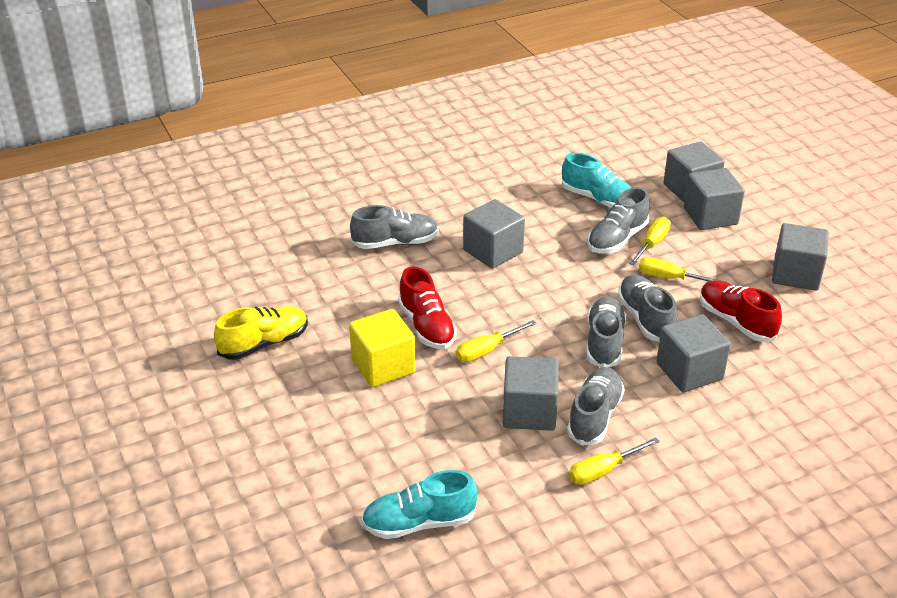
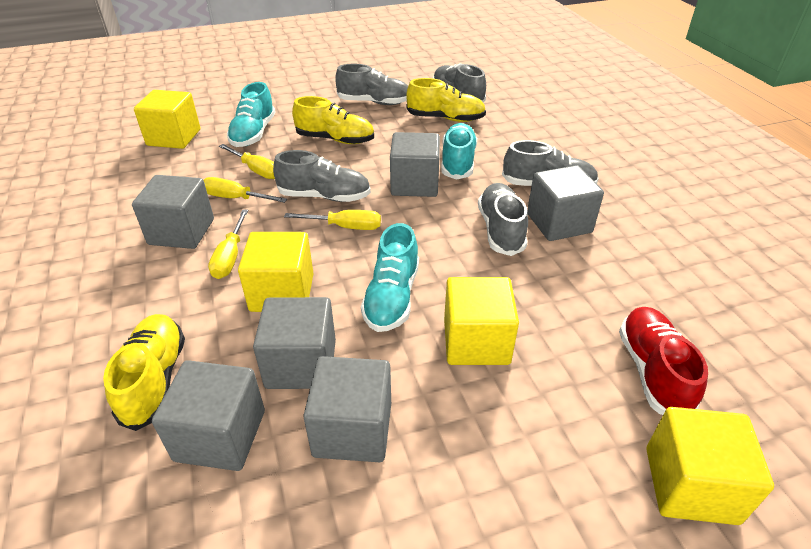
red shoe: [398,266,457,349] [700,280,782,342] = 2 -> [619,307,708,415] = 1
turquoise shoe: [361,470,477,539] [562,153,632,208] = 2 -> [227,82,276,147] [361,223,419,332] [441,123,477,180] = 3
yellow cube: [349,309,416,387] = 1 -> [134,90,200,149] [238,232,314,312] [444,277,519,365] [646,407,774,525] = 4
yellow shoe: [214,306,308,360] = 1 -> [103,314,185,431] [292,96,374,144] [406,78,486,122] = 3

